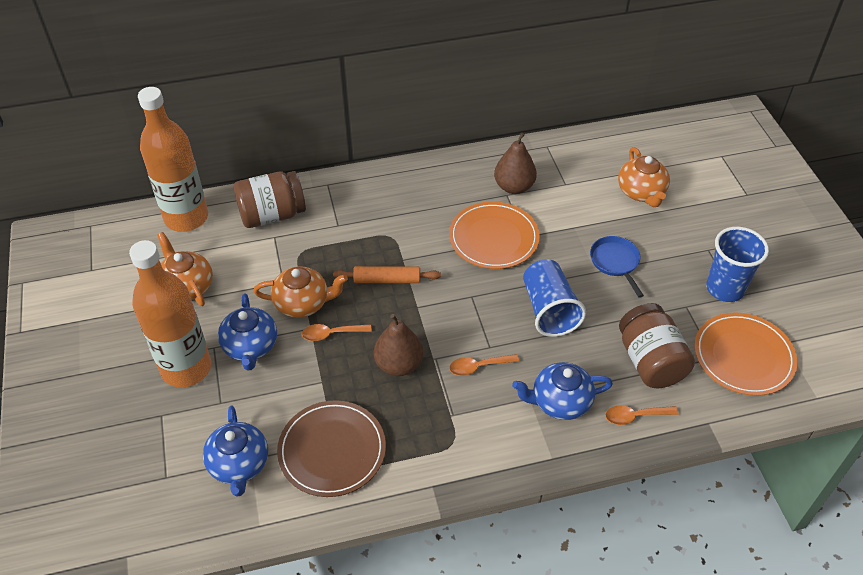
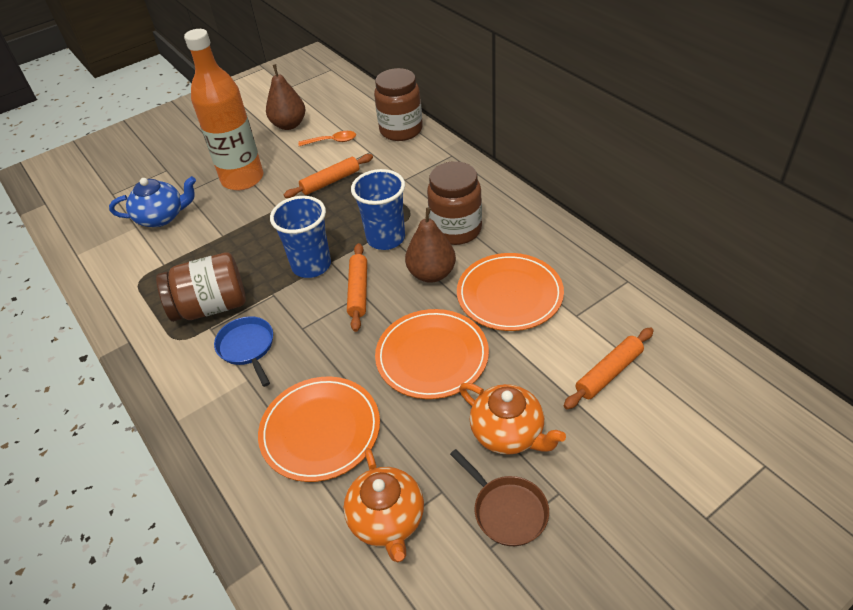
blue teapot: [203,406,268,497] [218,293,277,371] [512,362,613,420] = 3 -> [109,176,196,227] = 1
brown jar: [234,171,306,228] [619,303,695,388] = 2 -> [156,252,246,322] [374,68,423,141] [427,161,482,245] = 3
brown pan: none = 0 -> [450,449,549,546] = 1
brown plate: [277,400,386,497] = 1 -> none = 0
orange bottle: [129,240,211,387] [138,87,208,232] = 2 -> [184,29,263,190] = 1
orange plate: [449,202,540,269] [694,312,797,396] = 2 -> [258,377,380,482] [375,309,489,399] [457,253,564,331] = 3
orange rolling pin: [333,266,441,283] = 1 -> [284,154,373,198] [347,243,367,332] [564,327,654,409] = 3
orange spoon: [302,324,372,341] [449,354,519,376] [605,405,678,425] = 3 -> [298,131,356,146] = 1
orange teapot: [157,232,213,306] [253,266,348,318] [618,147,670,207] = 3 -> [344,448,424,562] [459,383,566,455] = 2

